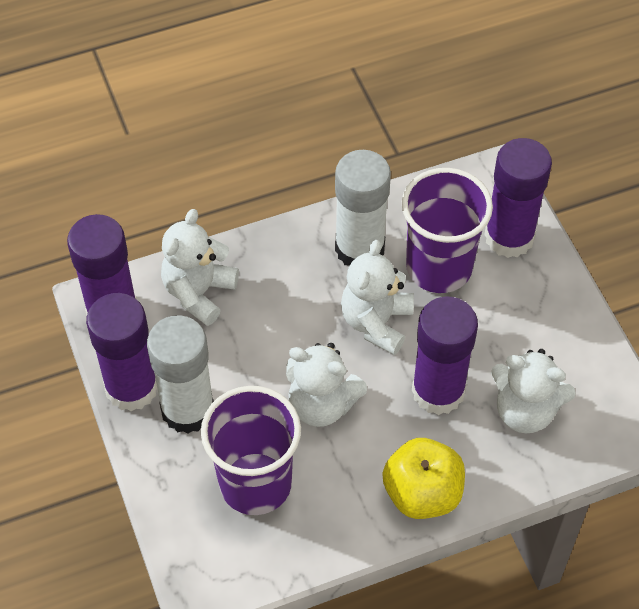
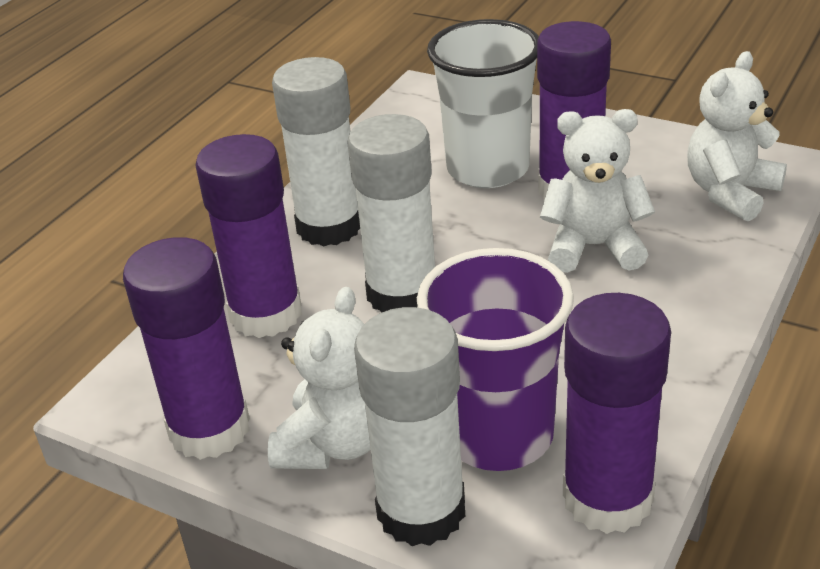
purple cup: [201,386,301,515] [402,168,493,293] = 2 -> [417,248,574,471] = 1
white cup: none = 0 -> [427,19,539,188] = 1
white glue stick: [147,315,214,434] [335,150,391,266] = 2 -> [272,57,360,247] [348,114,435,313] [354,307,465,546] = 3
white teddy bear: [161,209,239,326] [286,343,367,427] [341,240,414,355] [491,349,576,433] = 4 -> [268,287,371,469] [540,109,655,273] [687,51,787,222] = 3
yellow apple: [382,438,465,519] = 1 -> none = 0

